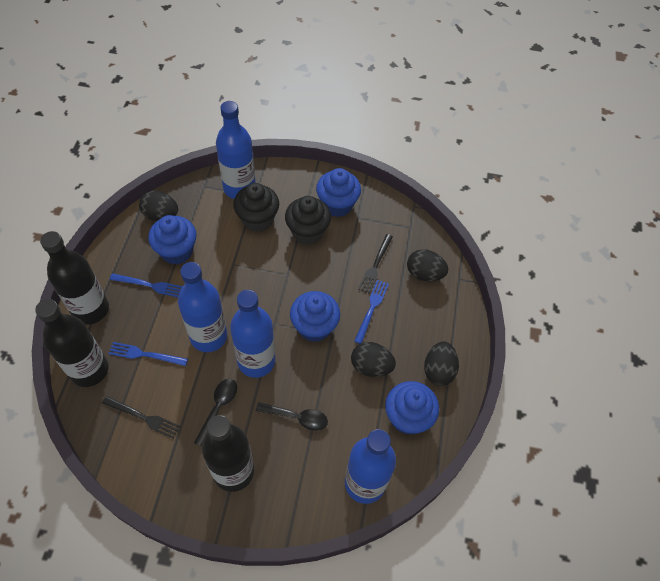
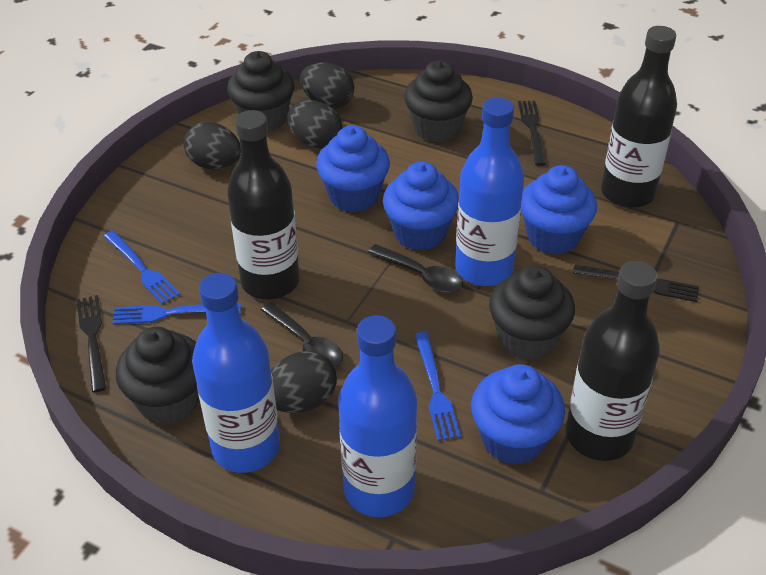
black cupcake: [233,183,279,232] [285,196,331,245] = 2 -> [116,327,199,425] [227,51,294,132] [404,60,473,143] [489,265,575,361] = 4
black fork: [102,396,180,439] [358,234,393,294] = 2 -> [76,295,106,392] [518,101,546,166] [573,265,699,302] = 3
blue bottle: [178,262,227,352] [216,101,256,199] [230,290,276,378] [345,429,396,504] = 4 -> [192,273,280,473] [338,315,417,517] [455,97,524,286] = 3

